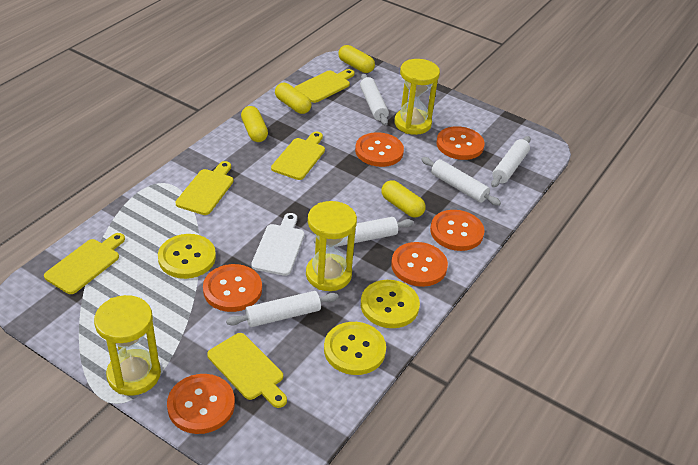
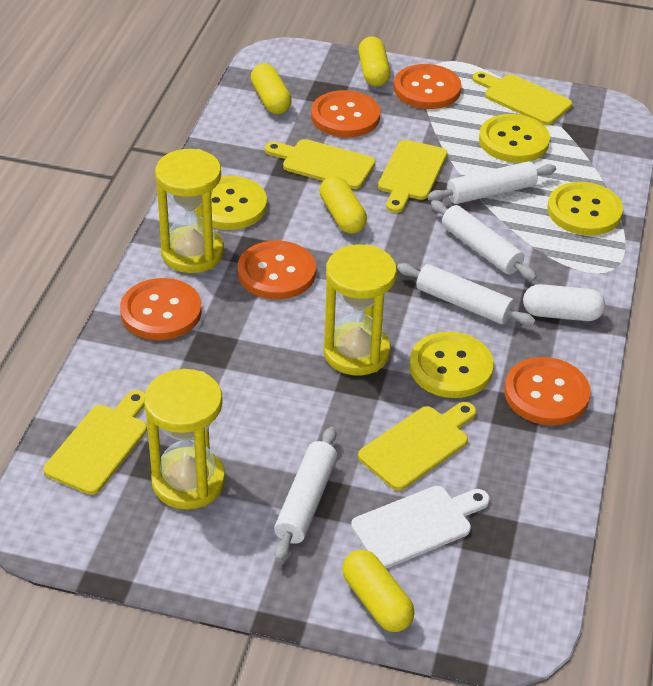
orange button: [167,374,235,434] [203,264,262,312] [355,132,404,167] [391,242,448,287] [430,210,485,251] [436,126,485,160] = 6 -> [120,278,202,340] [238,241,316,299] [311,90,380,137] [394,64,461,109] [504,357,591,425] = 5
white capsule: none = 0 -> [523,284,605,321] = 1
white rolling pin: [226,291,338,327] [314,217,413,247] [360,73,389,126] [421,157,501,206] [491,136,531,188] = 5 -> [274,427,337,561] [397,263,536,326] [427,161,556,204] [431,200,537,281] = 4
yellow button: [158,234,216,279] [324,322,386,375] [361,280,420,328] = 3 -> [195,176,267,230] [410,332,494,398] [479,114,550,163] [548,182,623,236] = 4

